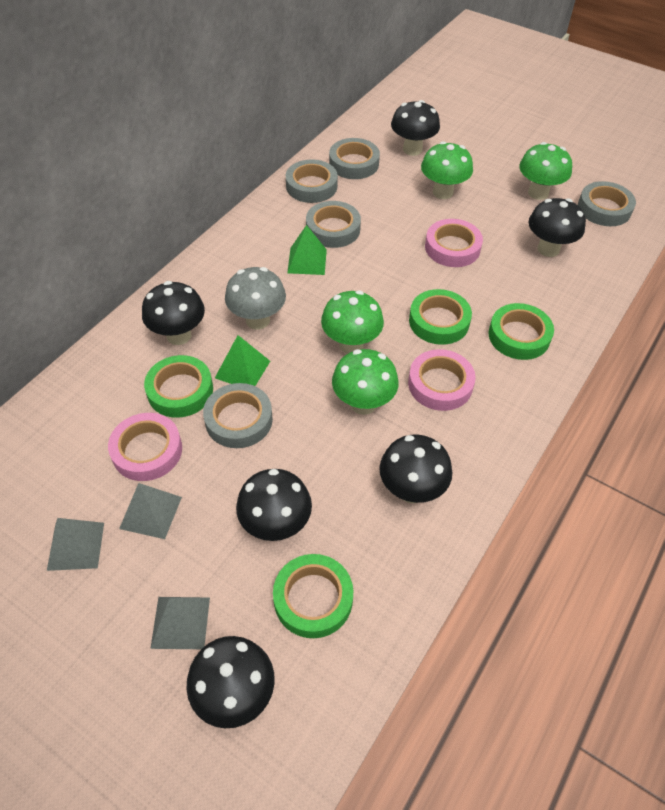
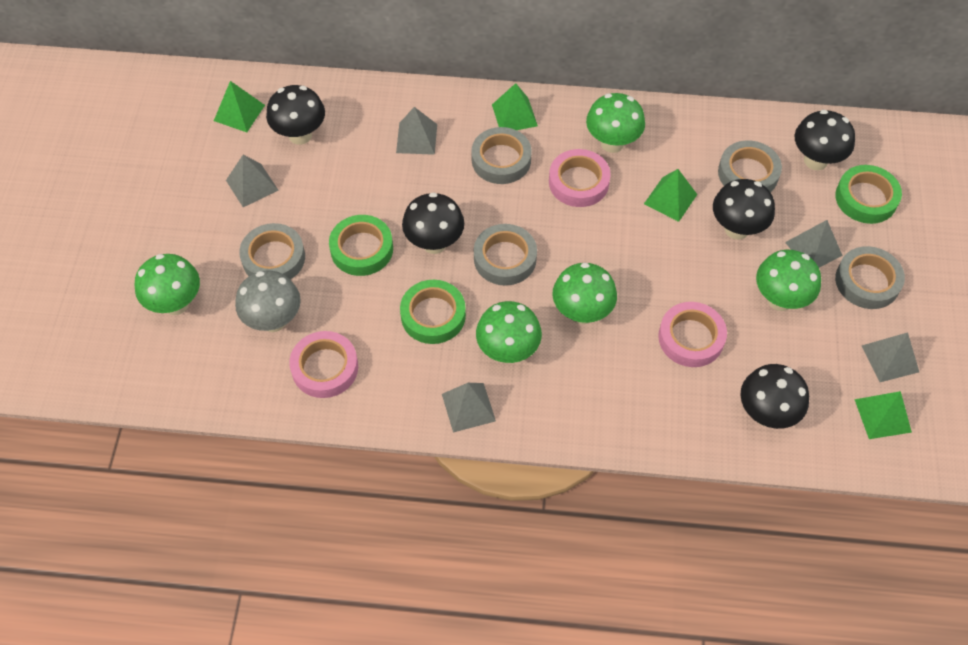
black mushroom: [142,281,205,345] [186,636,275,728] [236,469,312,541] [379,434,452,503] [391,100,440,156] [529,198,586,257] = 6 -> [266,85,325,145] [402,192,464,254] [713,179,775,240] [740,364,809,429] [795,110,855,170] = 5
green mushroom: [321,290,384,354] [332,349,399,415] [421,141,473,199] [519,142,572,200] = 4 -> [134,254,200,315] [476,301,542,363] [552,263,617,324] [586,93,645,153] [756,250,821,311] = 5
green pyramid: [215,335,270,386] [287,225,327,275] = 2 -> [214,81,265,132] [492,83,538,130] [644,169,698,222] [854,391,912,439] = 4
green tape: [144,355,213,418] [273,554,353,638] [409,289,472,345] [489,303,554,360] = 4 -> [329,215,393,276] [400,280,466,344] [835,165,902,224] = 3
grey pyramid: [47,518,104,571] [119,483,182,539] [150,597,210,649] = 3 -> [226,155,279,207] [396,107,437,155] [442,383,496,433] [785,220,843,268] [862,332,919,382] = 5

